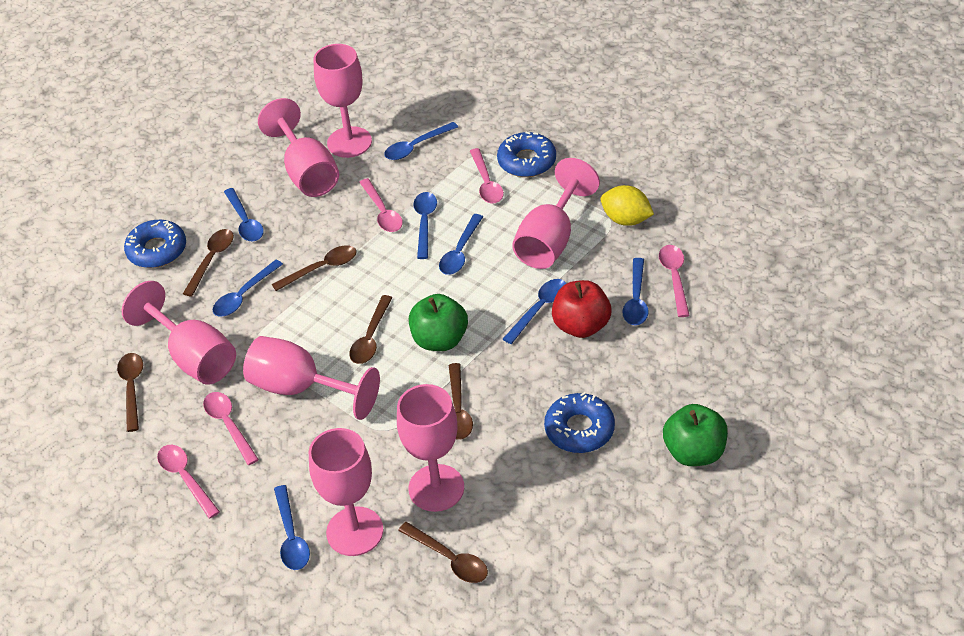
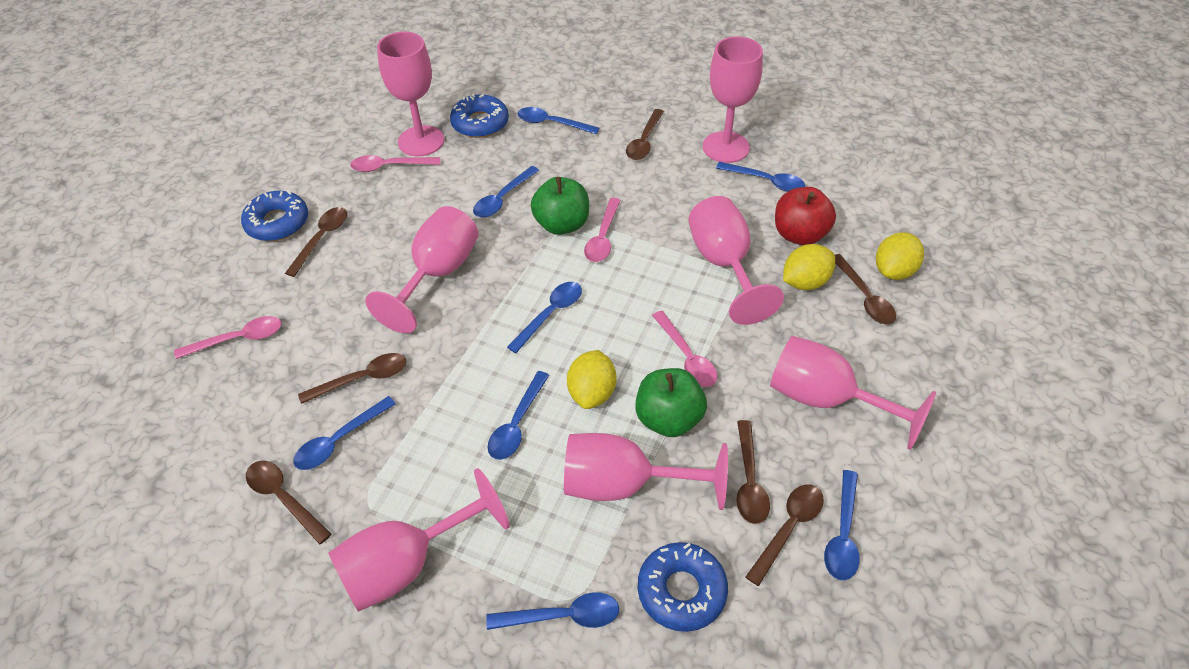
brown spoon: [117,353,143,432] [183,229,234,297] [272,245,357,291] [349,295,393,364] [398,522,488,583] [449,363,473,440] = 6 -> [246,461,332,544] [285,207,347,277] [298,353,406,404] [626,109,664,160] [736,420,770,524] [746,484,824,586] [835,254,896,325] = 7
pink spoon: [157,445,220,519] [203,392,259,465] [359,178,403,232] [470,148,504,204] [659,245,690,317] = 5 -> [174,316,282,359] [350,155,440,172] [584,198,621,262] [652,311,717,387] = 4
yellow lemon: [601,185,654,226] = 1 -> [567,350,616,409] [783,244,835,290] [876,232,924,280] = 3

